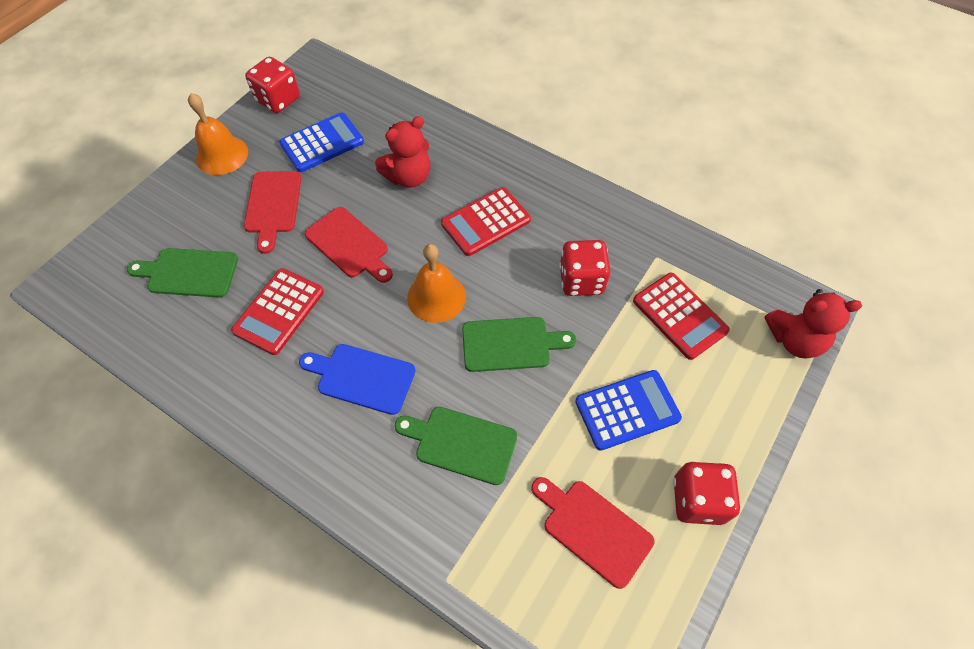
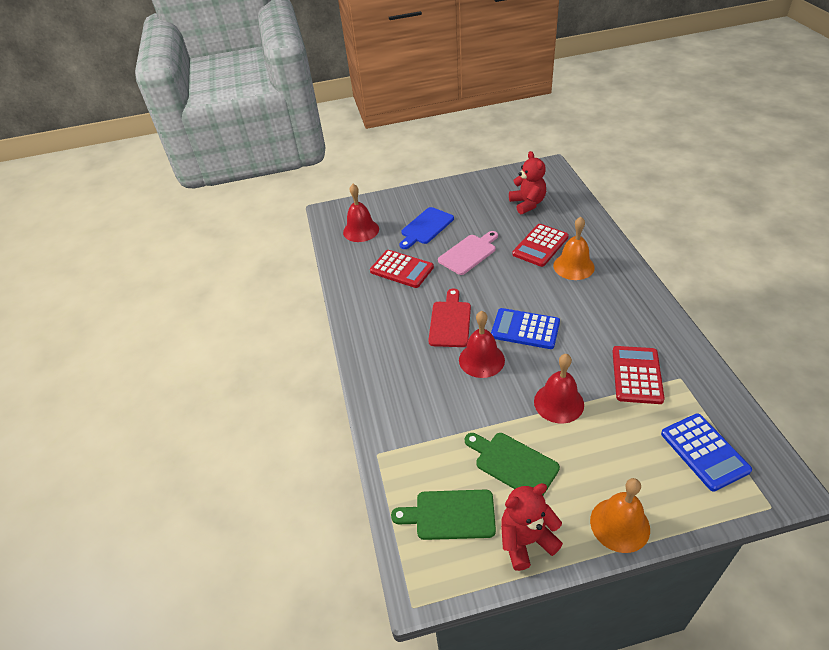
green cutting board: [127,248,238,298] [395,407,517,485] [462,317,576,372] = 3 -> [391,489,496,540] [465,433,560,495] = 2
pink cutting board: none = 0 -> [438,231,498,275] = 1
red bell: none = 0 -> [343,184,379,242] [459,311,505,378] [534,354,584,424] = 3
red cutting board: [244,171,302,254] [305,207,393,283] [531,477,654,589] = 3 -> [428,288,471,347] = 1
red dice: [245,57,300,113] [559,240,611,296] [673,461,741,525] = 3 -> none = 0

